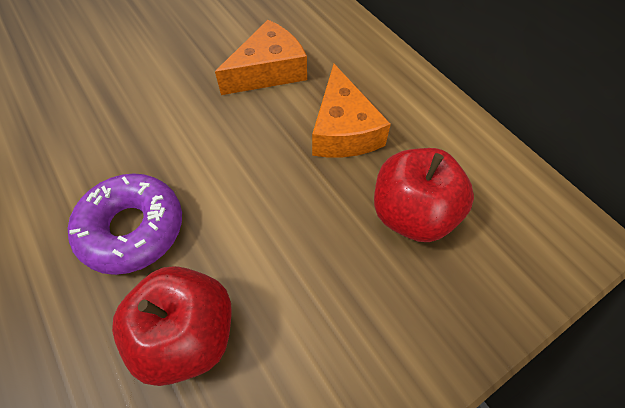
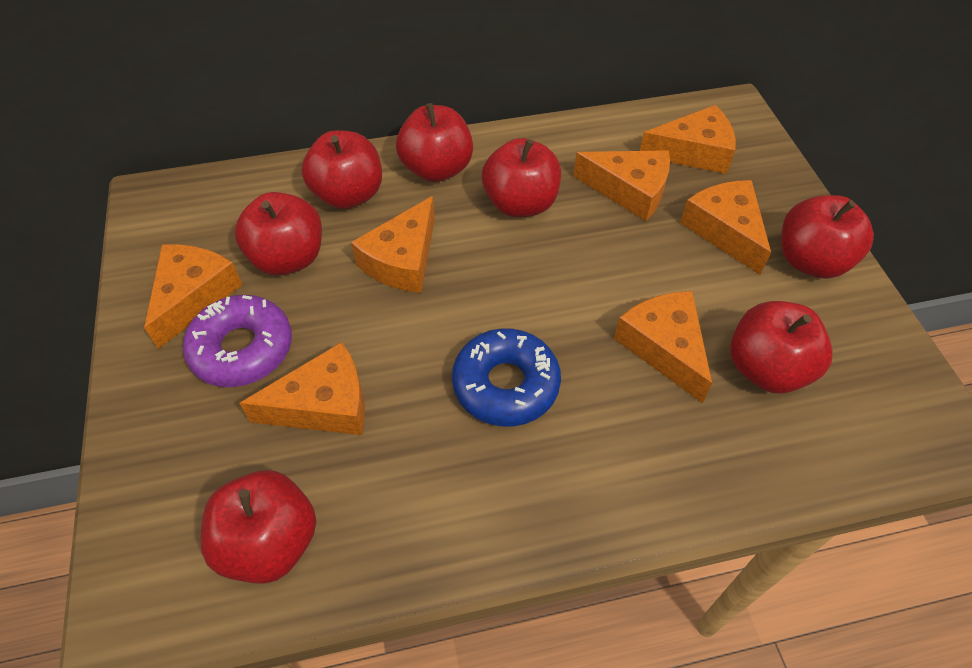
blue donut: none = 0 -> [452,328,561,426] = 1
orange cheese: [215,20,307,95] [312,64,391,157] = 2 -> [144,244,242,349] [239,342,365,435] [351,196,435,293] [573,150,670,221] [614,291,712,403] [640,105,736,174] [680,180,771,275] = 7
red apple: [112,266,232,386] [374,148,474,242] = 2 -> [200,470,316,584] [235,192,322,275] [302,130,382,209] [396,103,473,182] [482,138,561,217] [730,301,833,394] [781,195,874,279] = 7

